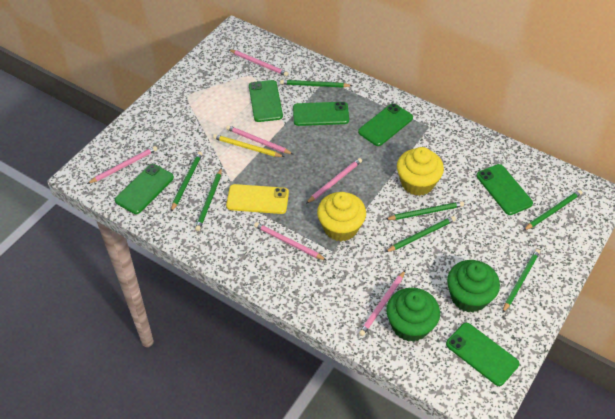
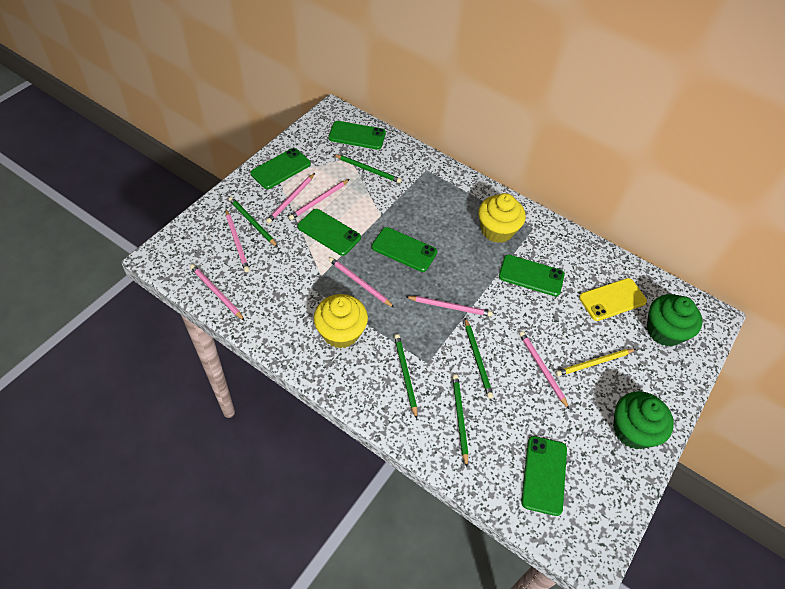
green pencil: [171,152,202,212] [195,168,222,231] [280,80,352,88] [385,201,464,220] [385,216,456,252] [503,249,540,312] [523,190,582,231] = 7 -> [228,197,278,247] [333,154,402,183] [394,334,417,419] [452,374,469,467] [465,318,493,399] = 5
pink pencil: [87,146,157,184] [226,125,293,154] [228,49,288,76] [254,222,326,260] [306,158,362,204] [359,271,405,336] = 6 -> [190,264,245,321] [226,209,250,272] [266,173,315,224] [288,179,350,220] [329,257,394,308] [405,296,493,317] [519,331,570,410] = 7

